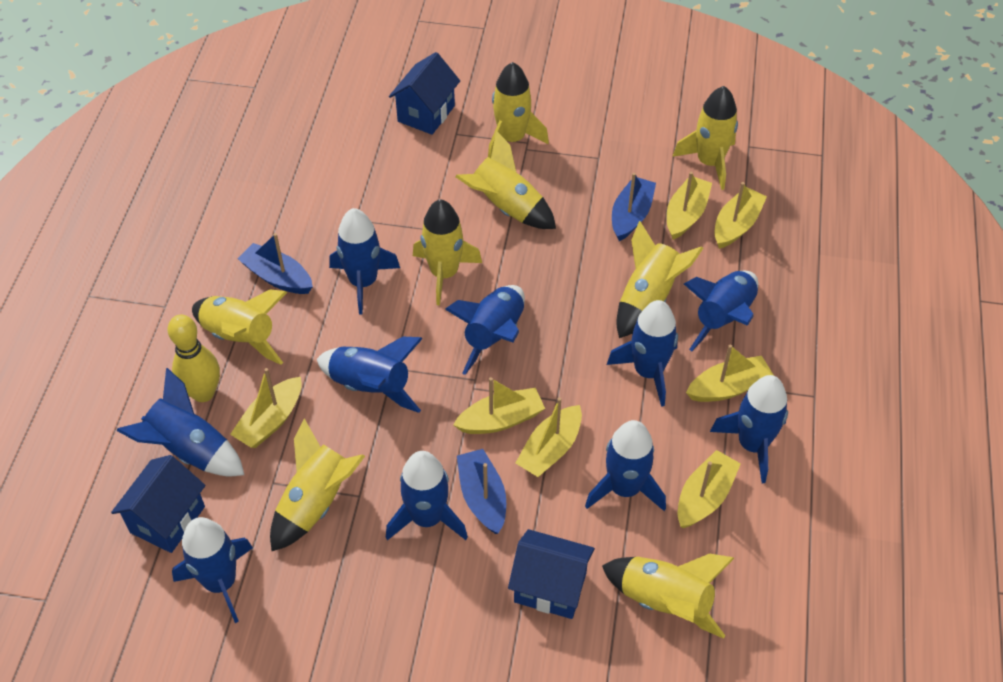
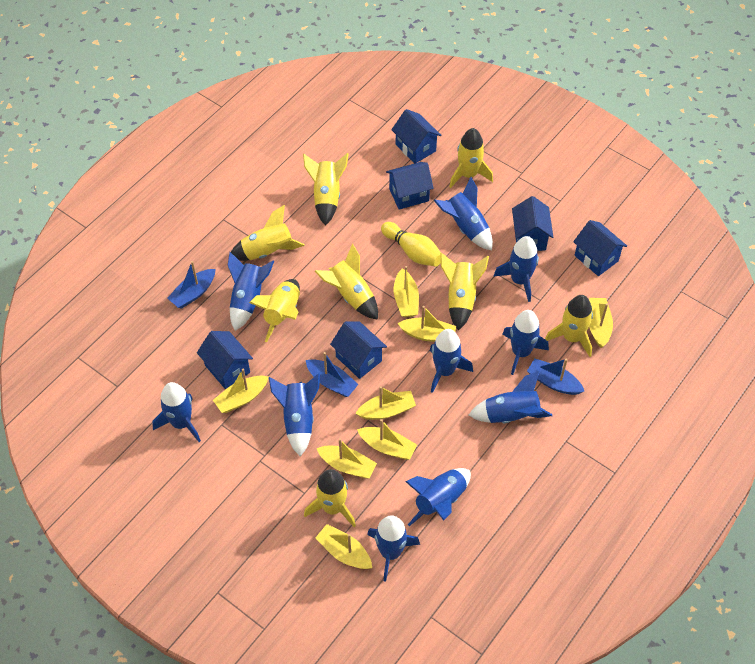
blue house: [111,455,205,553] [389,52,460,135] [508,529,595,619] = 3 -> [197,331,253,389] [330,321,387,379] [386,162,434,210] [391,109,441,163] [512,196,553,251] [573,220,627,276] = 6
yellow boat: [230,368,302,448] [453,377,545,434] [516,397,582,477] [667,172,712,240] [678,450,741,528] [686,344,774,402] [714,182,767,249] = 7 -> [213,368,269,413] [315,524,372,569] [316,438,377,478] [355,386,416,420] [357,419,417,460] [394,266,419,317] [397,306,456,342] [589,298,613,348] = 8

